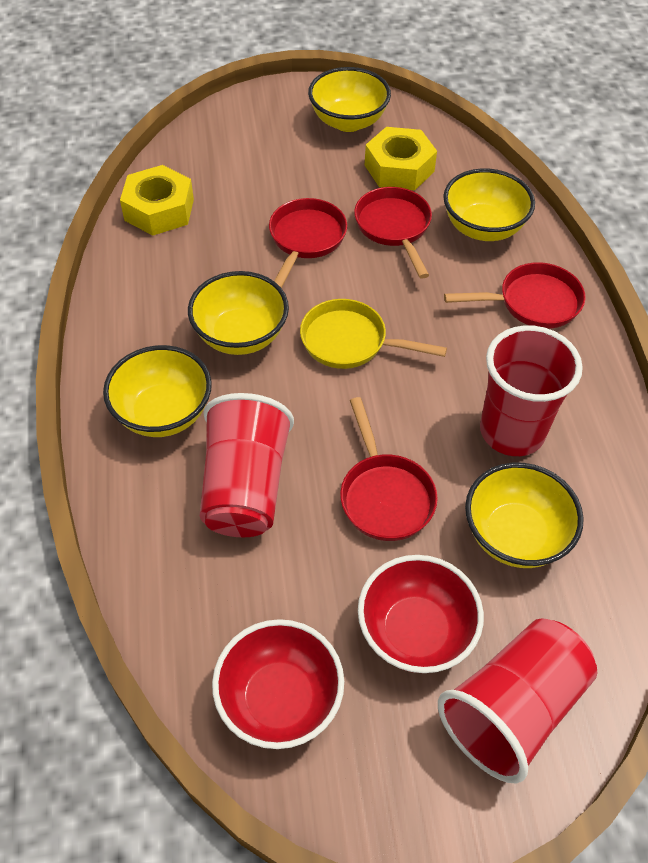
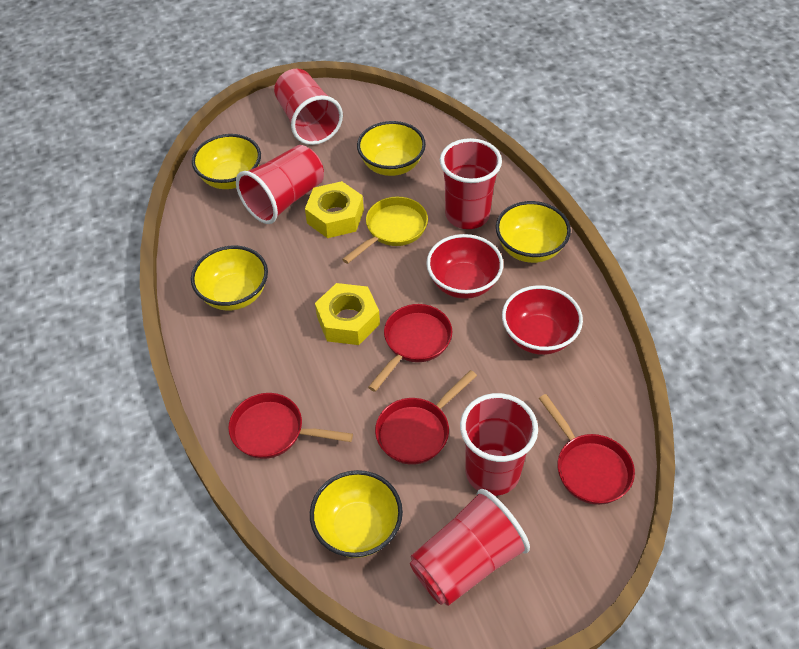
red cup: [200,393,294,537] [438,618,597,784] [480,325,583,456] = 3 -> [236,145,324,224] [274,69,343,145] [410,489,530,606] [440,138,502,229] [460,393,538,496] = 5

